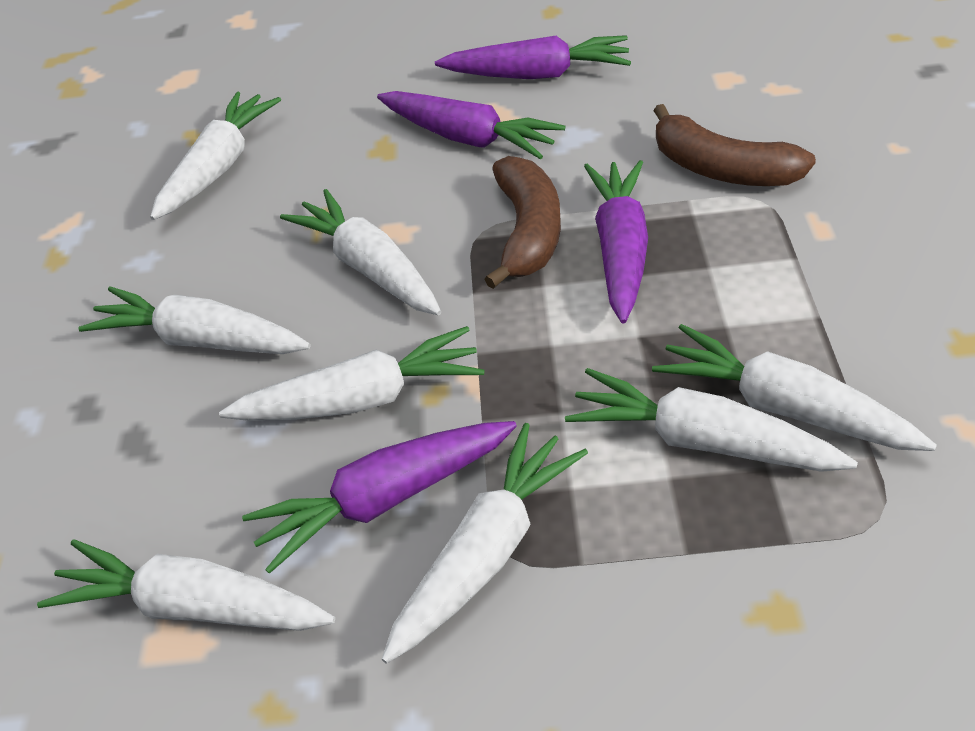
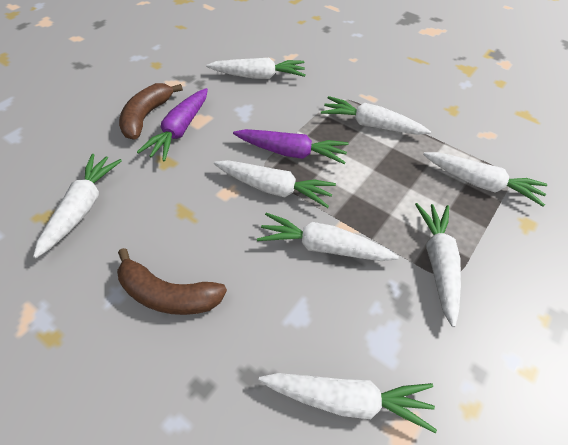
purple carrot: [242,421,517,574] [377,91,565,160] [435,35,631,79] [584,160,648,323] = 4 -> [137,88,208,161] [233,129,349,164] = 2

